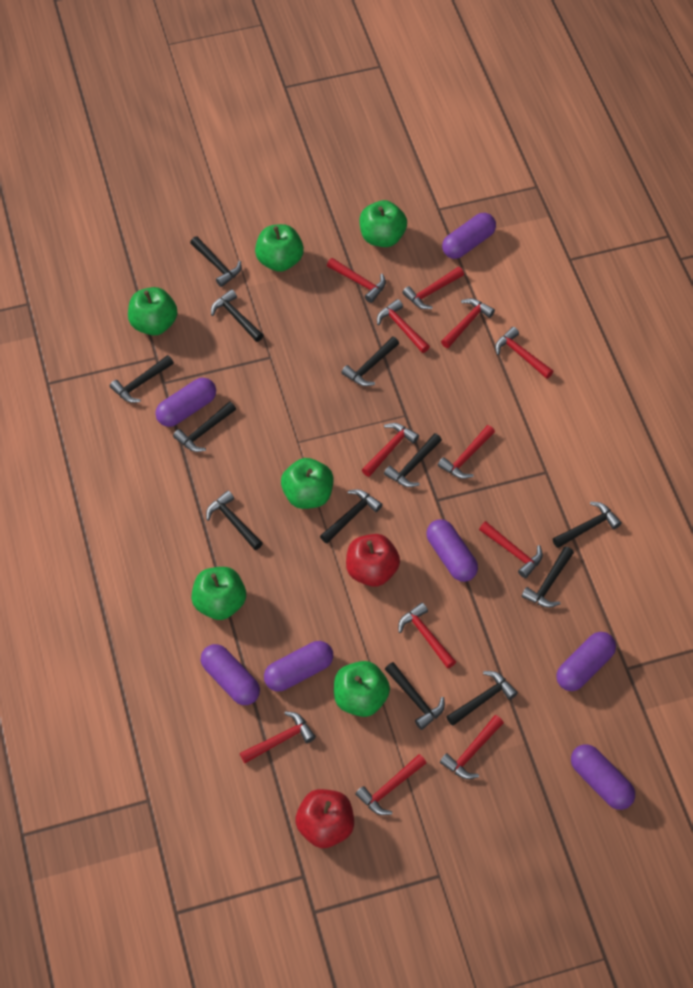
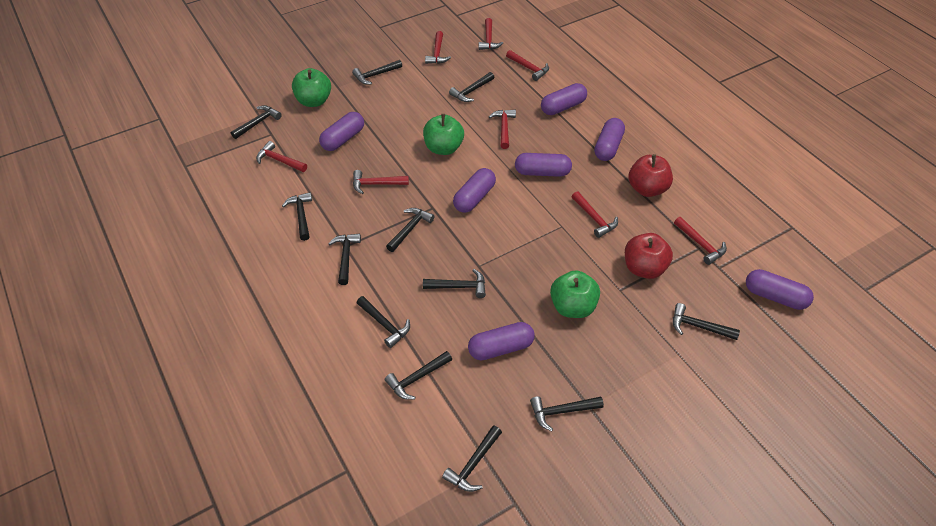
green apple: [128,287,178,336] [191,567,246,620] [255,224,304,272] [281,458,334,509] [334,661,390,717] [360,200,407,247] = 6 -> [292,68,331,107] [423,114,464,155] [550,270,600,318] = 3
red hammer: [240,711,316,763] [327,258,386,303] [356,754,426,815] [362,423,419,477] [377,299,430,353] [398,602,456,669] [402,267,464,309] [438,425,495,479] [440,715,504,779] [441,298,495,348] [479,521,543,578] [495,327,553,379] = 12 -> [256,141,307,172] [353,170,409,194] [425,31,451,64] [479,18,503,50] [489,110,516,149] [506,50,549,81] [572,191,618,238] [674,217,727,265] = 8

